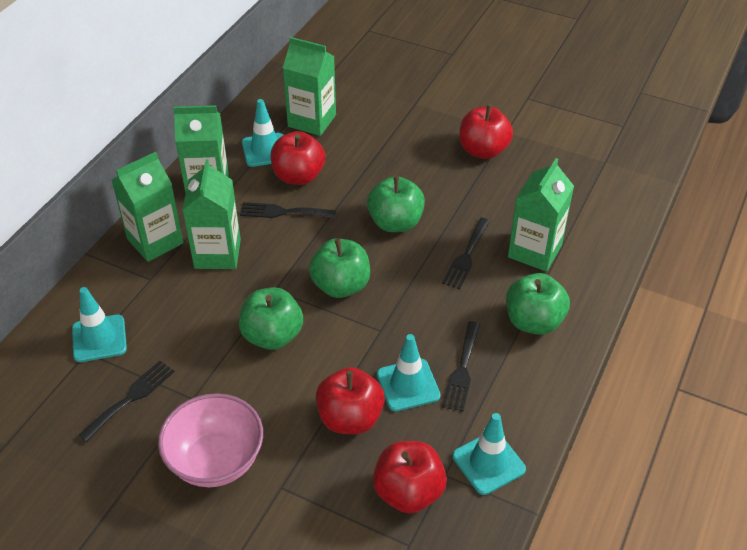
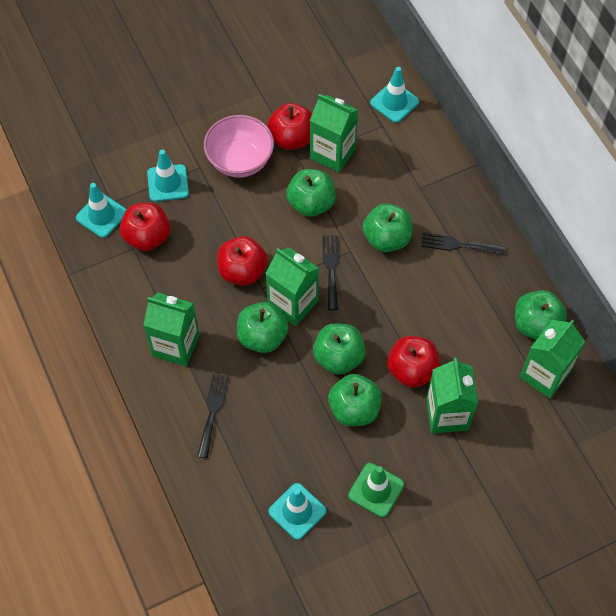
black fork: [78,361,175,442] [240,202,336,218] [442,218,490,289] [442,321,480,412] = 4 -> [197,374,229,459] [322,235,339,310] [421,232,506,255] = 3
green apple: [239,287,303,350] [309,238,370,298] [367,176,425,232] [506,273,570,335] = 4 -> [237,302,289,353] [286,169,336,217] [313,323,366,375] [328,374,382,426] [363,203,412,252] [515,290,567,340] = 6
green traffic cone: none = 0 -> [348,463,404,517] = 1

